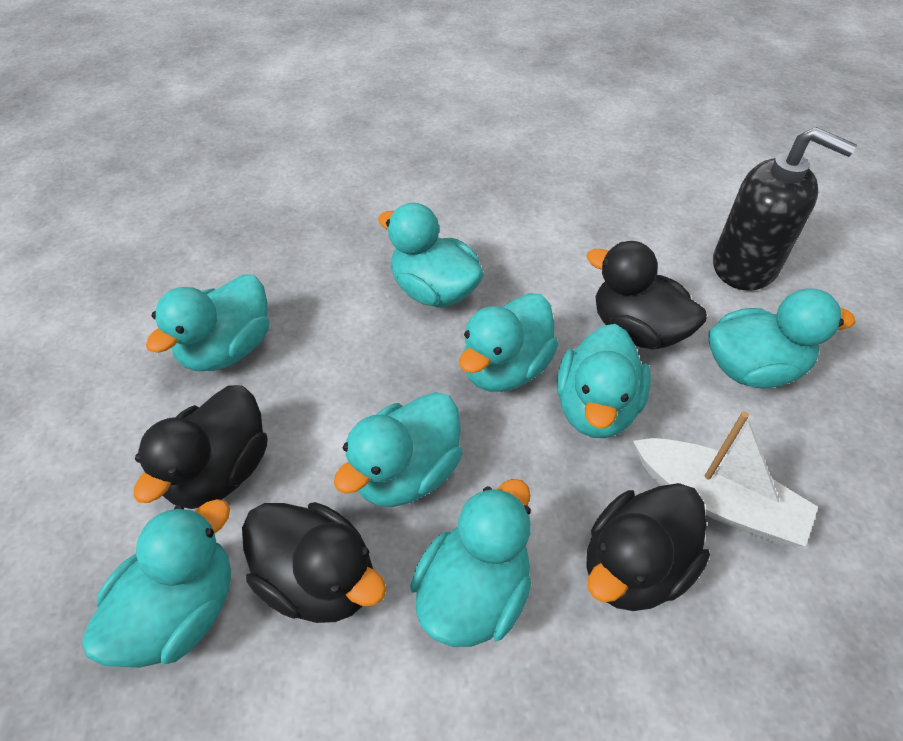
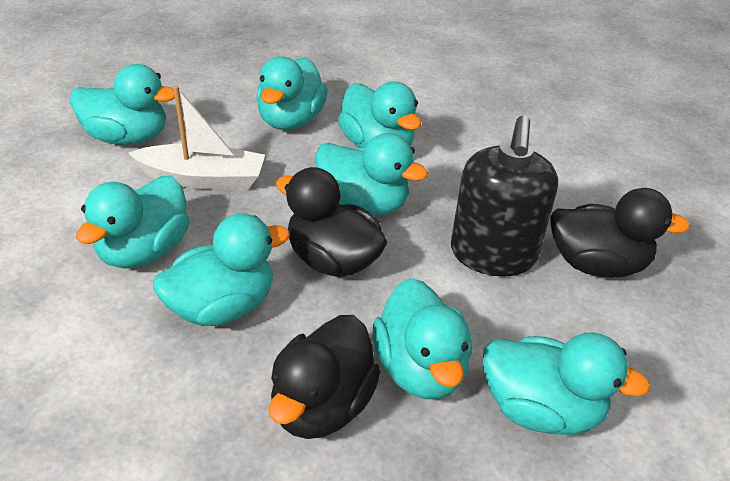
black duck: [134,385,268,509] [242,502,387,623] [586,241,707,350] [586,483,710,611] = 4 -> [268,315,381,439] [276,167,387,277] [550,188,690,278] = 3

